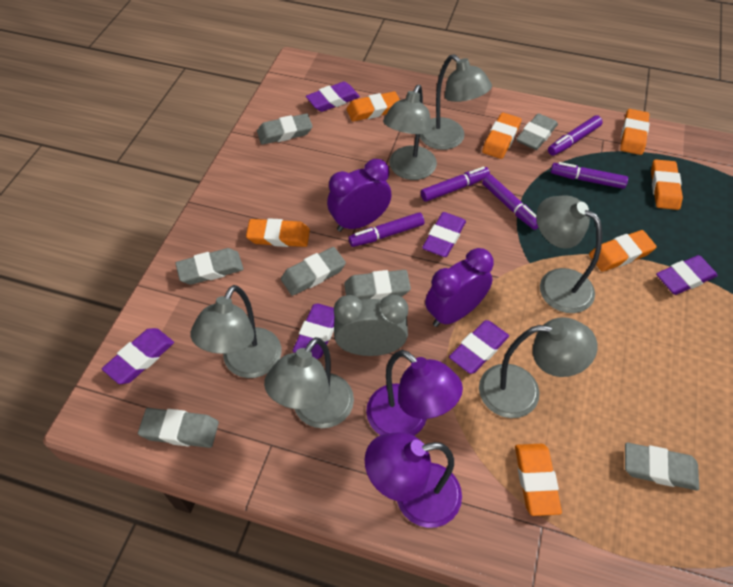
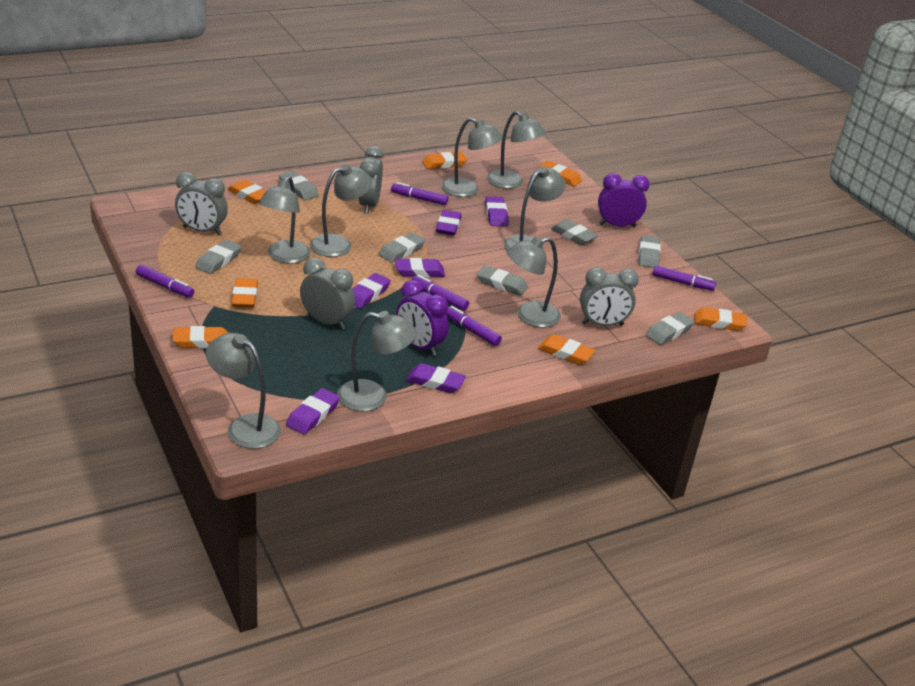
grey clock: [334,294,408,356] = 1 -> [175,172,228,235] [300,258,355,330] [358,146,384,213] [580,267,639,326] = 4
grey lamp: [190,285,282,378] [264,337,354,428] [383,85,437,180] [420,54,492,150] [479,317,598,418] [536,195,602,313] = 6 -> [206,333,281,449] [259,176,310,264] [310,164,372,257] [337,311,417,412] [442,118,503,197] [487,111,546,189] [504,166,566,251] [507,236,561,328] = 8
purple lamp: [365,432,462,528] [366,350,463,436] = 2 -> none = 0

